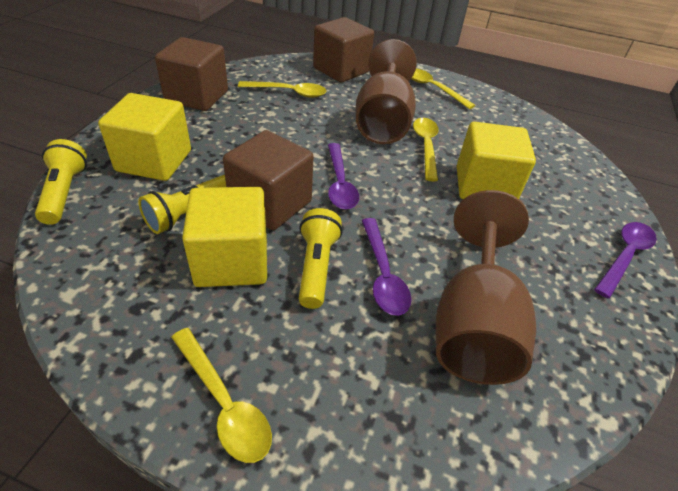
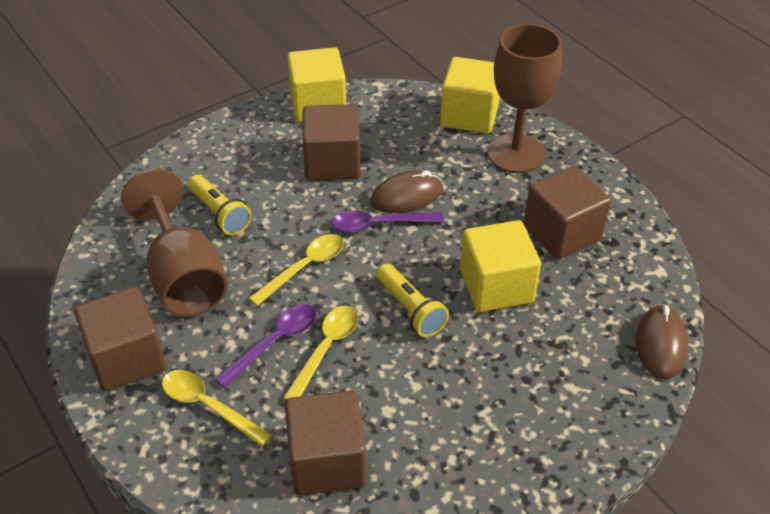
brown cube: [155,37,228,111] [223,130,313,230] [313,17,374,83] = 3 -> [74,287,166,392] [285,391,366,495] [302,104,361,181] [524,166,611,260] = 4
brown mouse: none = 0 -> [370,171,443,213] [636,305,688,379] = 2
purple spoon: [328,143,359,210] [362,218,411,316] [594,222,657,298] = 3 -> [215,304,317,388] [332,211,444,233] = 2
yellow flashlight: [35,139,87,225] [138,175,226,234] [299,208,342,309] = 3 -> [188,175,252,235] [376,264,449,337] = 2
yellow spoon: [171,328,272,463] [238,81,327,98] [411,68,475,109] [413,118,439,182] = 4 -> [162,370,272,447] [249,234,344,306] [283,306,359,400] = 3

